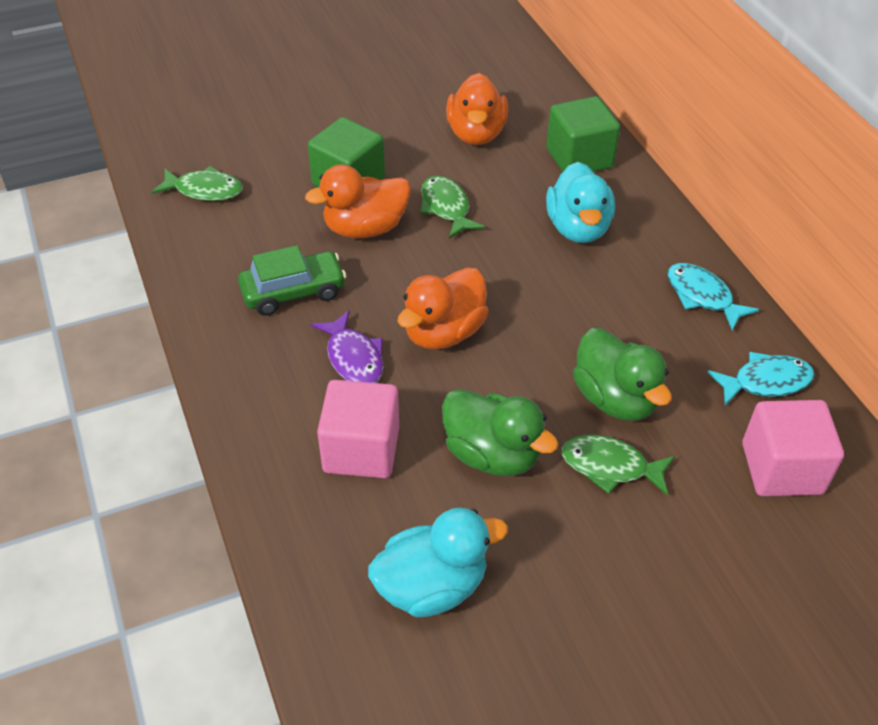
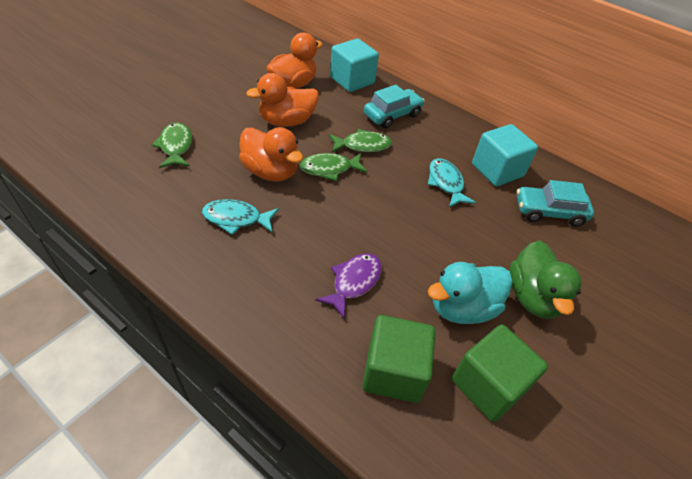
green car: [238,245,346,316] = 1 -> none = 0
green duck: [442,389,558,476] [573,328,671,421] = 2 -> [509,240,582,319] = 1
pink cube: [317,380,399,478] [742,400,844,496] = 2 -> none = 0
turquoise car: none = 0 -> [364,85,424,128] [517,180,594,227] = 2
turquoise cube: none = 0 -> [330,39,379,92] [472,124,538,187] = 2
turquoise duck: [368,508,508,618] [546,162,615,243] = 2 -> [428,262,513,324] = 1

